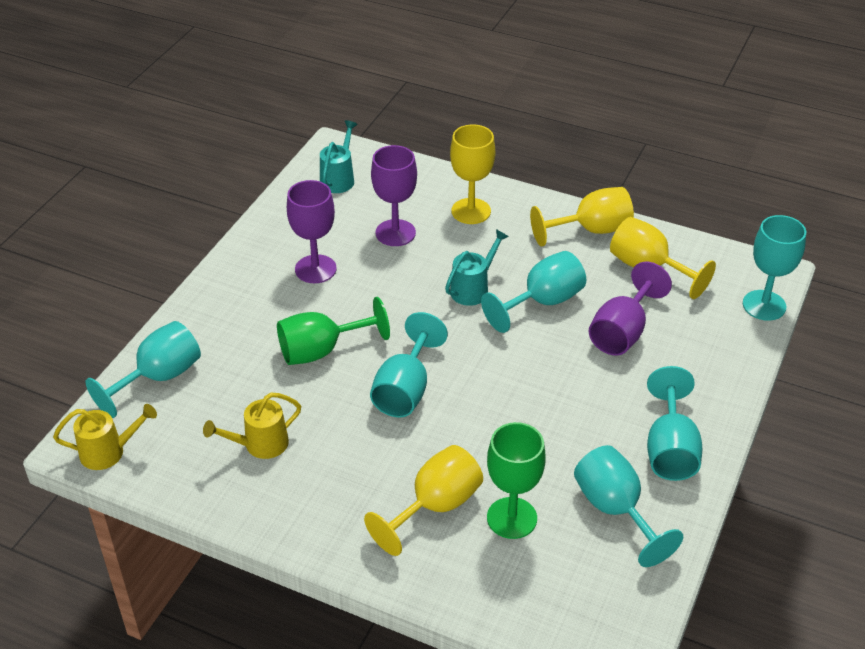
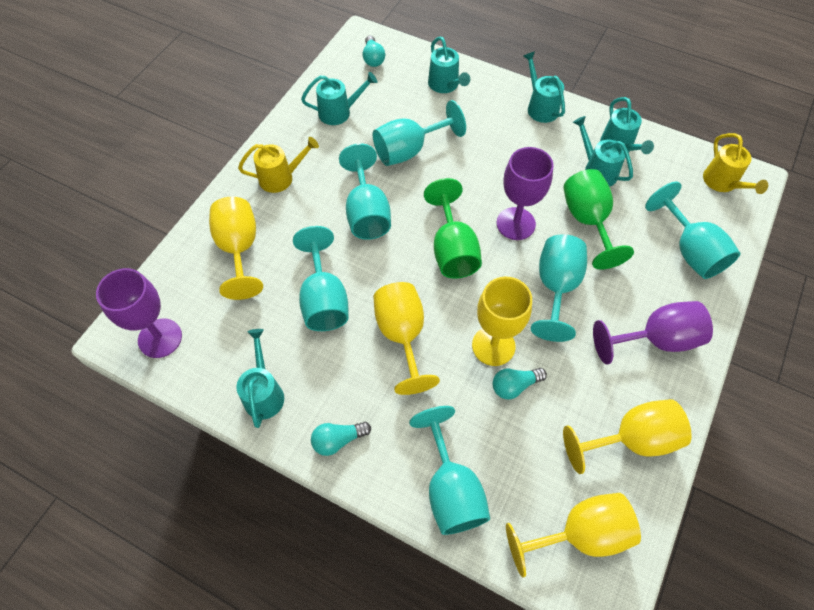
turquoise light bulb: none = 0 -> [311,422,371,456] [363,35,385,67] [493,368,547,400] = 3
turquoise watering can: [320,120,358,193] [445,229,509,306] = 2 -> [236,329,284,428] [301,72,377,125] [428,37,470,93] [523,51,565,123] [573,116,633,187] [600,97,654,154] = 6
yellow goblet: [364,445,483,556] [450,124,495,224] [530,187,634,246] [610,217,716,299] = 4 -> [209,197,263,300] [373,282,440,395] [472,277,532,366] [506,493,641,577] [563,399,692,474] = 5

